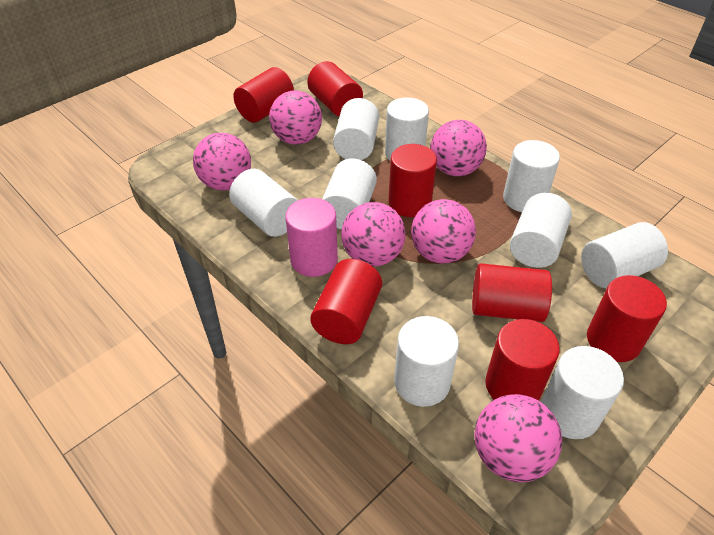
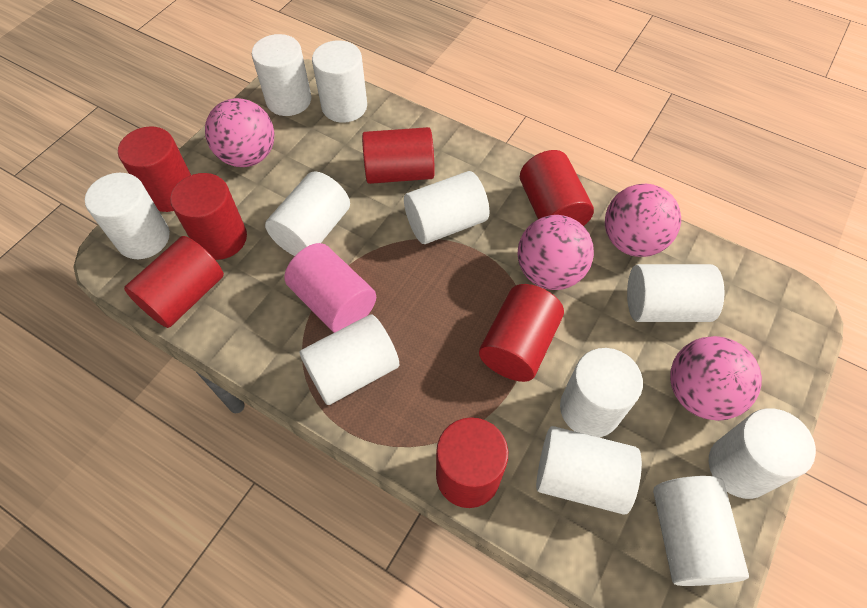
pink ball: [193,133,251,191] [269,90,322,145] [341,202,405,267] [411,199,476,263] [430,120,487,176] [474,394,562,482] = 6 -> [205,98,275,167] [518,215,594,290] [605,184,681,257] [670,336,762,421] = 4
white cylinder: [229,169,298,237] [322,158,377,229] [333,98,379,160] [385,97,429,161] [394,316,459,407] [503,140,560,212] [510,193,572,268] [541,346,624,439] [581,222,668,288] = 9 -> [85,173,170,259] [252,34,312,116] [265,171,350,256] [300,314,400,405] [312,40,367,123] [404,171,489,244] [536,426,642,515] [560,348,643,437] [627,264,725,322] [653,476,749,586] [709,408,816,499] = 11

